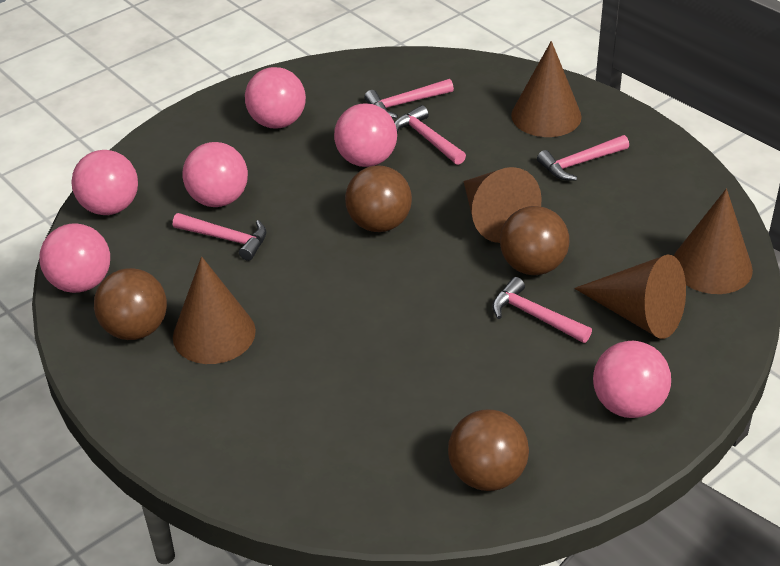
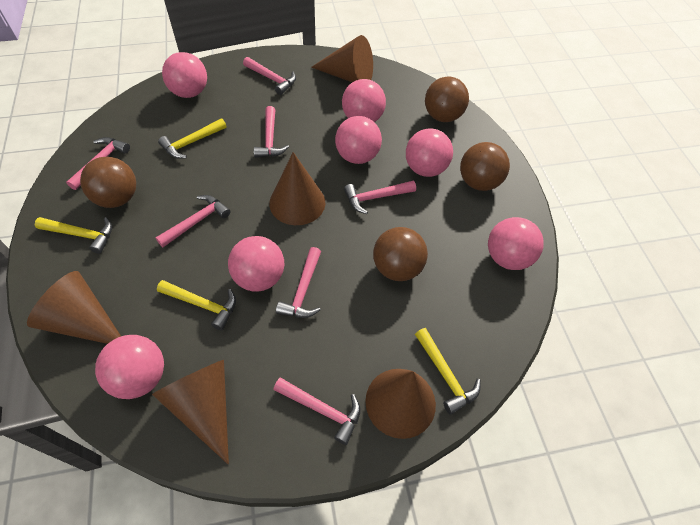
pink ball: [39,224,110,293] [71,150,138,215] [182,142,248,207] [245,67,306,128] [334,103,397,167] [593,341,671,418] = 6 -> [95,335,164,399] [162,52,207,98] [228,236,284,292] [335,116,382,164] [342,79,386,122] [406,128,453,177] [488,217,544,270] = 7
pink hammer: [173,213,266,261] [364,79,454,118] [395,105,466,165] [492,277,592,343] [537,135,629,181] = 5 -> [66,137,130,190] [156,195,231,247] [243,57,296,95] [254,106,289,158] [274,378,361,445] [276,247,321,318] [344,181,416,214] = 7
yellow hammer: none = 0 -> [35,217,112,254] [157,280,236,331] [158,118,226,159] [415,328,481,415] = 4

